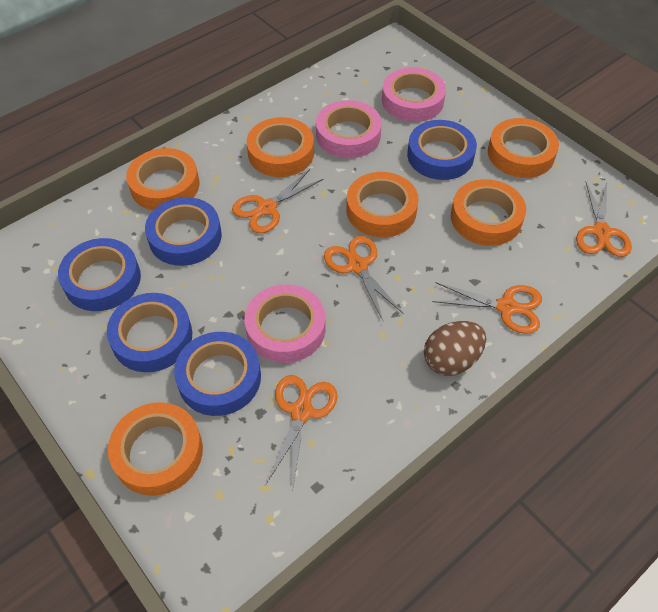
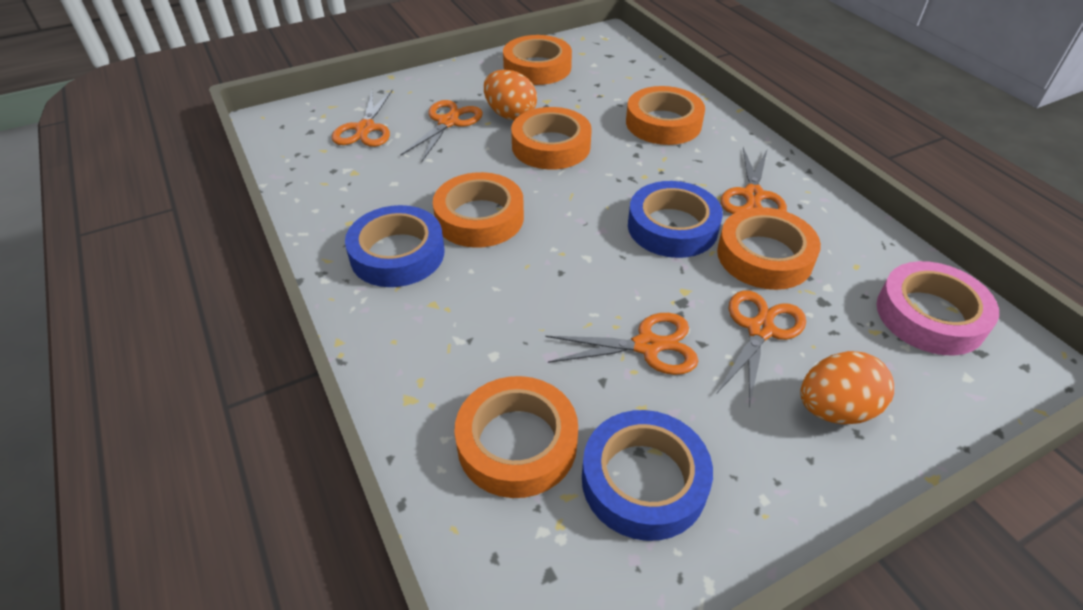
blue tape: [58,238,141,311] [106,293,192,372] [145,197,222,266] [174,332,261,416] [407,120,477,180] = 5 -> [345,205,444,287] [582,410,713,541] [628,181,723,258] = 3
brown egg: [424,321,486,376] = 1 -> none = 0
orange egg: none = 0 -> [484,70,537,120] [800,351,894,424] = 2
pink tape: [244,284,325,363] [316,100,382,158] [382,67,446,122] = 3 -> [877,261,999,356] = 1

